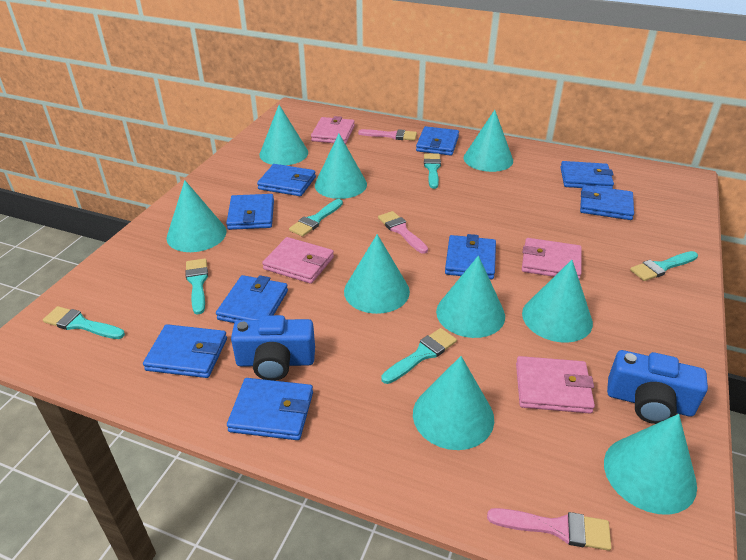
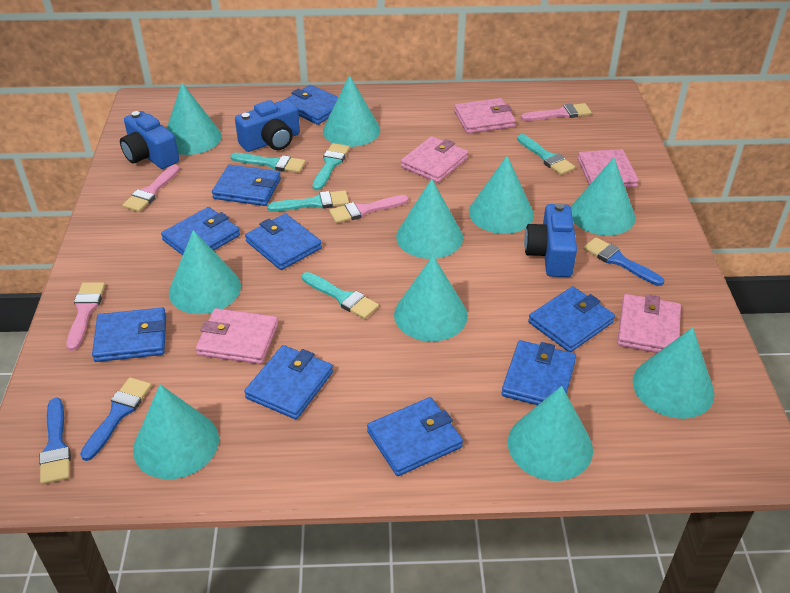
blue brush: none = 0 -> [39,398,71,484] [80,377,152,461] [583,237,664,286] = 3
blue camera: [231,315,315,381] [607,350,708,424] = 2 -> [120,111,179,169] [235,99,300,152] [524,203,577,277] = 3
pink brush: [358,129,417,141] [378,211,428,254] [487,508,611,551] = 3 -> [66,282,105,351] [122,165,180,212] [329,195,408,223] [521,103,592,121] = 4
pink wallet: [262,237,334,284] [311,116,355,144] [516,356,595,413] [522,238,582,280] = 4 -> [196,308,278,364] [401,136,468,183] [454,98,516,134] [578,149,639,188] [617,294,681,353] = 5
turquoise brush: [43,306,125,339] [185,258,208,315] [289,199,343,237] [381,328,457,384] [424,153,441,189] [630,251,698,281] = 6 -> [230,153,306,173] [267,190,349,211] [302,272,379,319] [312,143,350,191] [517,134,575,175] = 5
turquoise cone: [166,180,227,252] [259,105,308,165] [315,134,367,199] [344,234,410,314] [413,356,494,450] [436,256,505,338] [464,110,513,172] [522,260,593,343] [604,414,697,515] = 9 -> [133,384,219,479] [166,83,222,155] [169,230,241,314] [323,75,380,147] [394,256,468,342] [396,179,463,259] [469,156,534,234] [508,386,593,481] [571,157,635,236] [633,327,714,419] = 10

